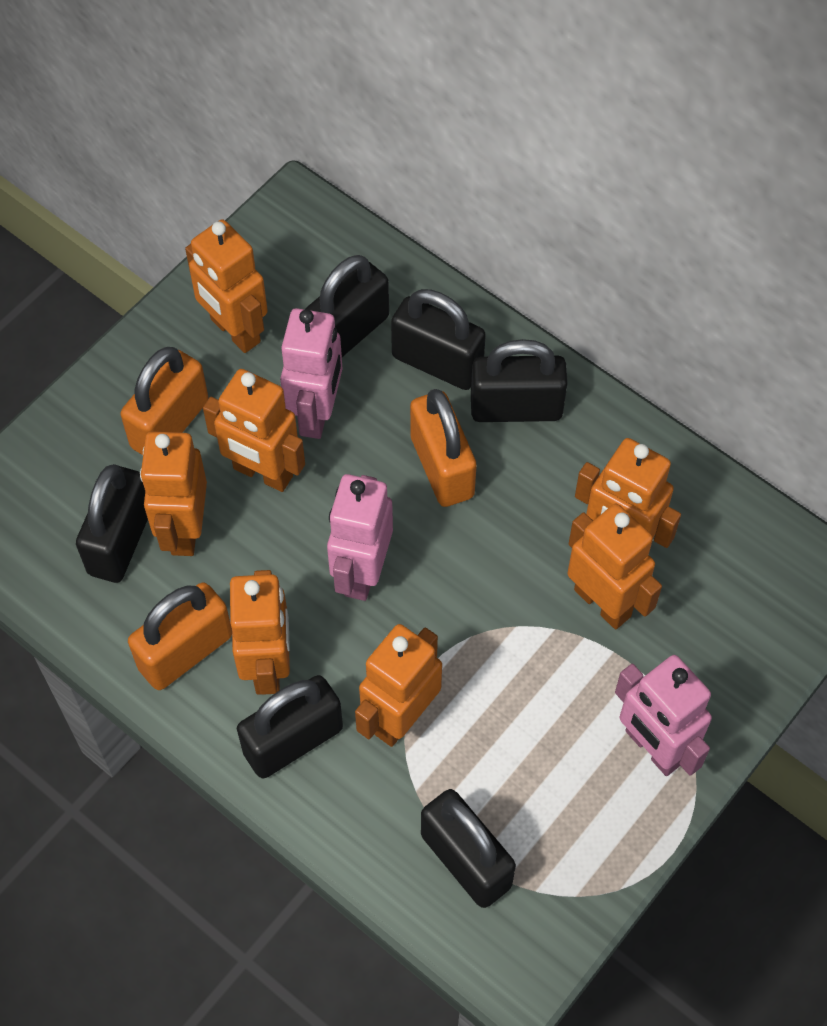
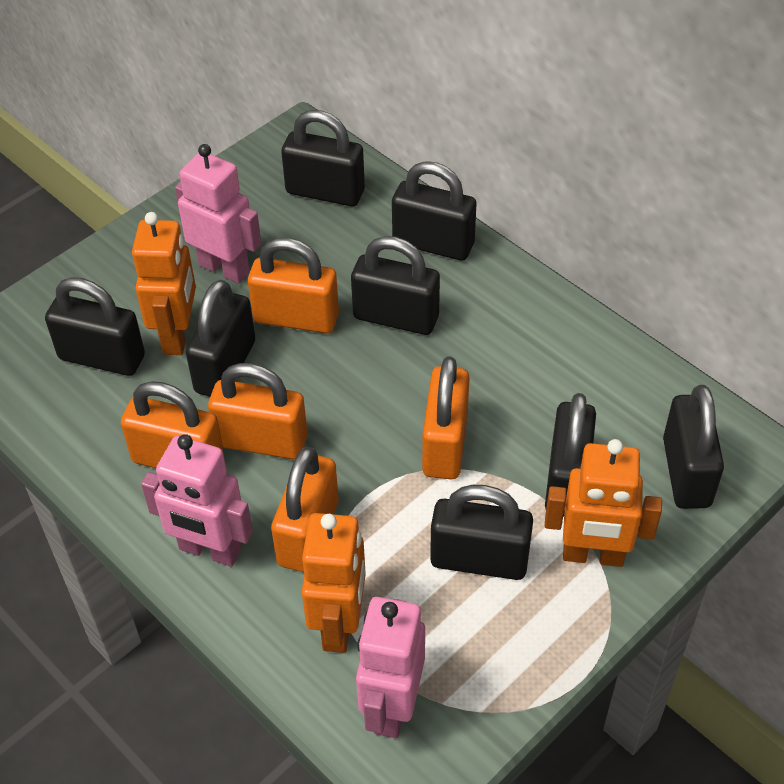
black padlock: [76,464,148,583] [237,675,343,779] [306,255,389,357] [391,289,486,390] [421,789,516,908] [471,339,568,422] = 6 -> [45,277,145,376] [186,280,255,397] [281,110,365,206] [351,236,440,335] [392,161,477,261] [430,485,533,580] [545,393,596,516] [663,385,724,509] = 8
orange padlock: [120,347,208,455] [128,582,232,690] [410,389,477,507] = 3 -> [121,381,224,468] [208,363,308,459] [248,238,339,333] [271,447,338,572] [422,356,470,479] = 5
orange robot: [140,432,207,556] [185,220,268,353] [203,369,305,492] [230,570,290,695] [355,624,442,747] [567,504,662,629] [575,438,681,548] = 7 -> [132,212,196,355] [302,513,366,653] [545,439,662,567] = 3

